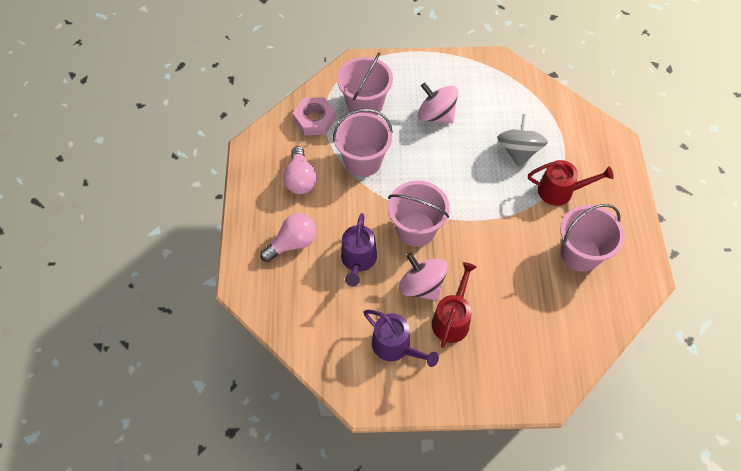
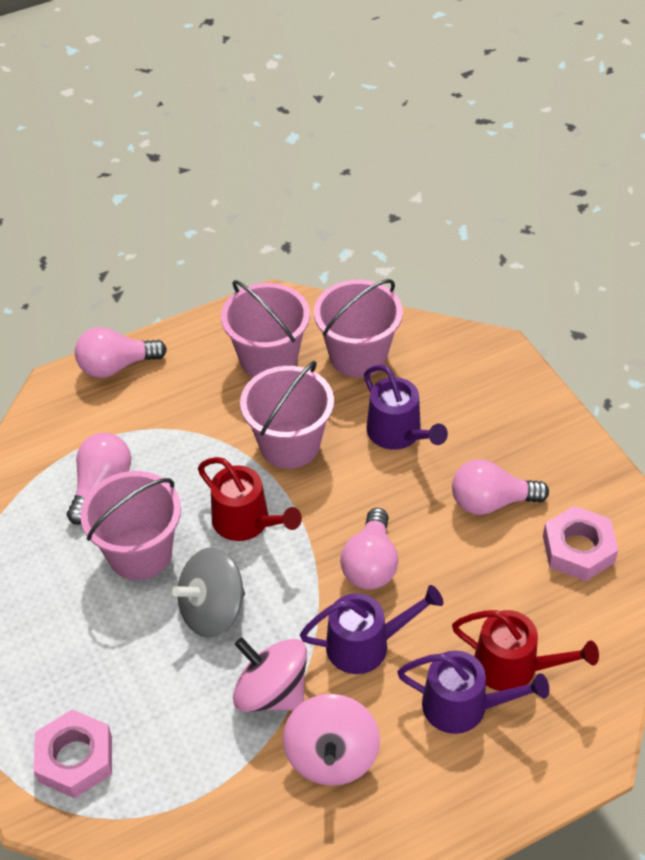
pink light bulb: [260,213,316,262] [283,146,317,194] = 2 -> [67,433,131,525] [75,327,167,378] [340,508,398,590] [452,459,549,515] = 4
pink nut: [293,97,336,135] = 1 -> [34,709,112,798] [543,506,618,581] = 2
purple watering can: [341,213,377,286] [363,310,439,367] = 2 -> [300,585,443,674] [364,365,448,450] [397,650,549,734] = 3

